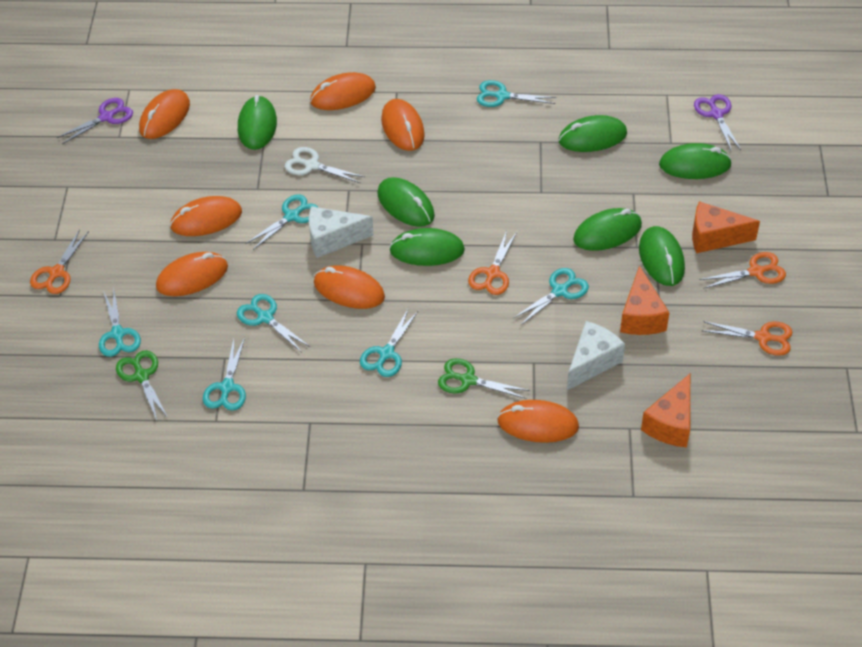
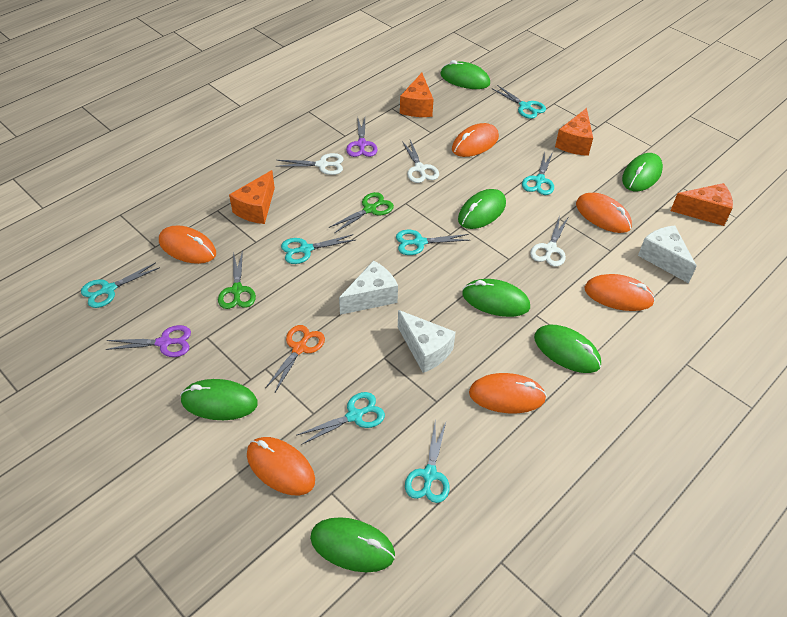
orange cheese: [620,266,670,335] [641,374,690,448] [692,201,760,253] = 3 -> [229,170,275,224] [400,73,434,117] [555,108,593,156] [670,183,733,226] = 4
orange mouse: [139,89,190,139] [156,252,228,296] [170,196,242,236] [310,72,376,110] [314,266,385,309] [381,99,425,151] [497,400,579,443] = 7 -> [159,225,216,264] [247,437,315,496] [452,123,499,157] [469,373,547,413] [576,193,632,233] [585,274,655,311] = 6
orange scissors: [30,229,89,294] [468,231,517,295] [699,252,786,289] [701,321,793,356] = 4 -> [266,325,325,392] = 1
white cheese: [309,206,374,258] [567,321,625,390] = 2 -> [339,260,398,315] [398,310,456,373] [638,225,697,283] = 3
white scissors: [285,147,365,183] = 1 -> [276,153,344,175] [402,140,439,183] [530,215,568,267] = 3

